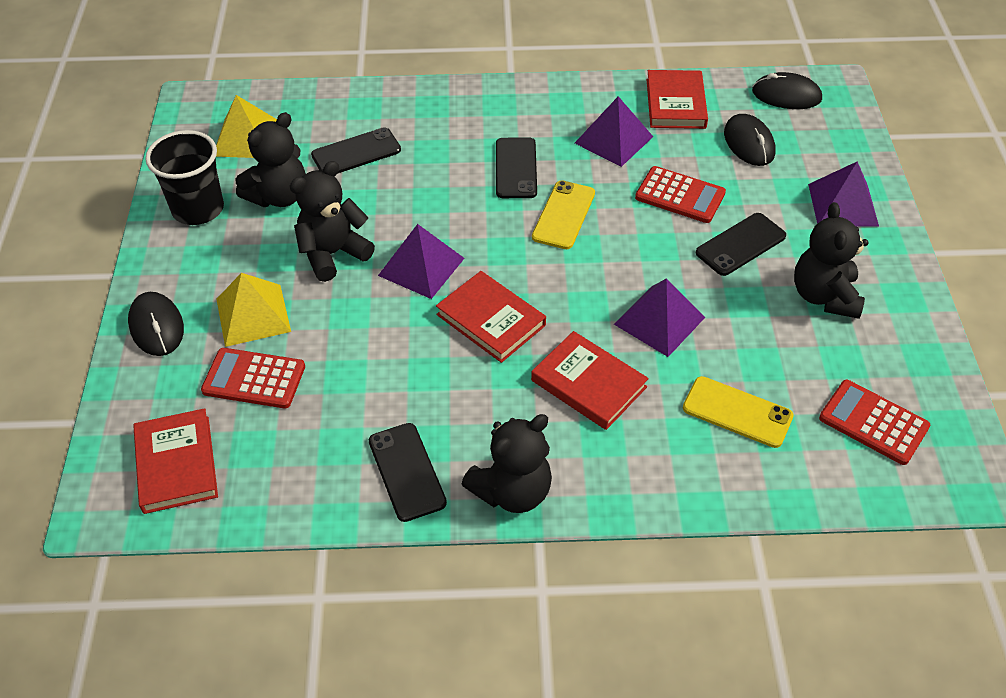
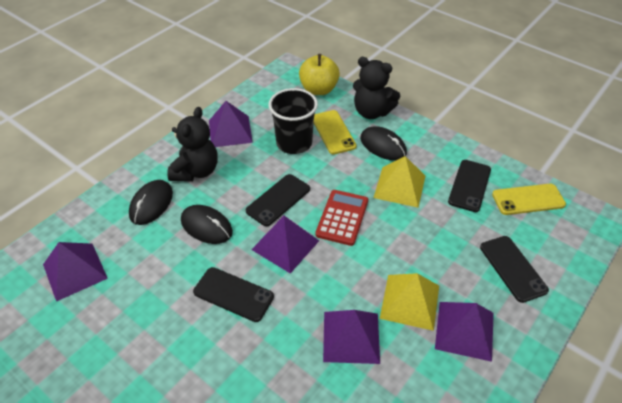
black teddy bear: [235,112,306,207] [290,161,375,282] [461,414,552,513] [794,202,868,319] = 4 -> [167,107,218,182] [353,57,400,119] = 2
purple pyramid: [378,224,465,299] [575,96,653,167] [614,278,705,357] [808,161,879,227] = 4 -> [43,242,108,302] [209,101,253,147] [251,216,319,273] [323,310,380,364] [435,302,494,362] = 5
red book: [133,408,218,514] [436,271,546,363] [531,331,649,430] [647,70,708,129] = 4 -> none = 0
red calculator: [201,348,305,408] [635,166,726,223] [819,380,930,465] = 3 -> [315,190,368,246] = 1
yellow apple: none = 0 -> [299,54,340,95] = 1

